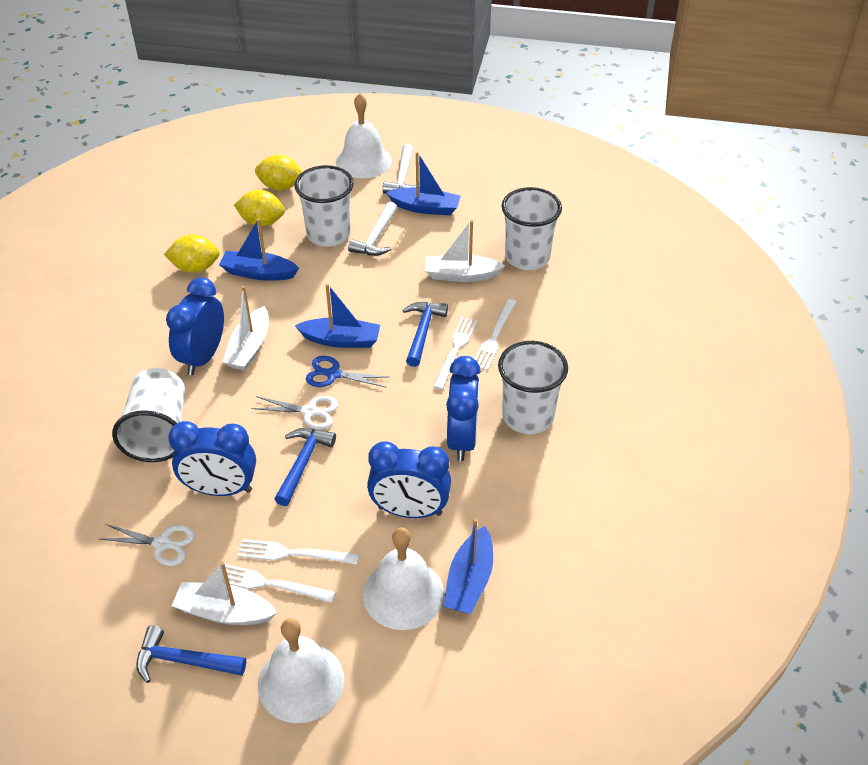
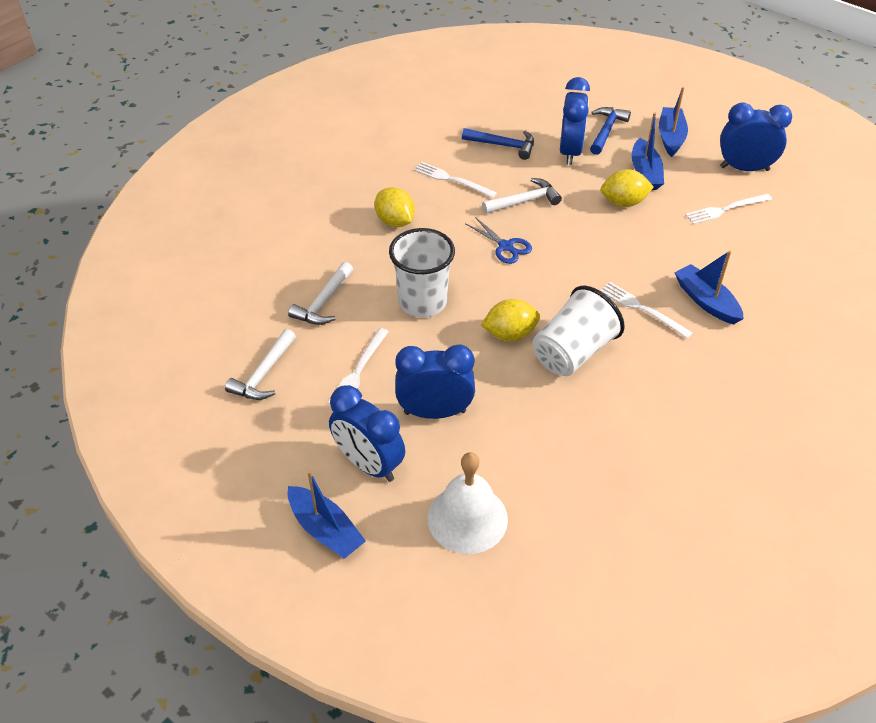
blue hammer: [136,625,246,683] [274,428,336,506] [403,302,448,367] = 3 -> [462,128,534,160] [590,107,631,155] = 2
white bell: [258,618,344,723] [336,93,392,178] [363,528,444,630] = 3 -> [428,452,508,554] = 1
white boat: [172,562,278,625] [222,286,269,370] [425,220,506,282] = 3 -> none = 0
white cup: [112,368,185,462] [295,165,354,247] [498,341,568,434] [502,187,562,270] = 4 -> [389,228,455,317] [533,286,625,376] = 2
white hammer: [348,202,397,256] [383,144,420,193] = 2 -> [225,329,296,400] [288,262,353,325] [482,178,562,214] = 3
white scissors: [100,524,195,566] [252,396,338,430] = 2 -> none = 0

